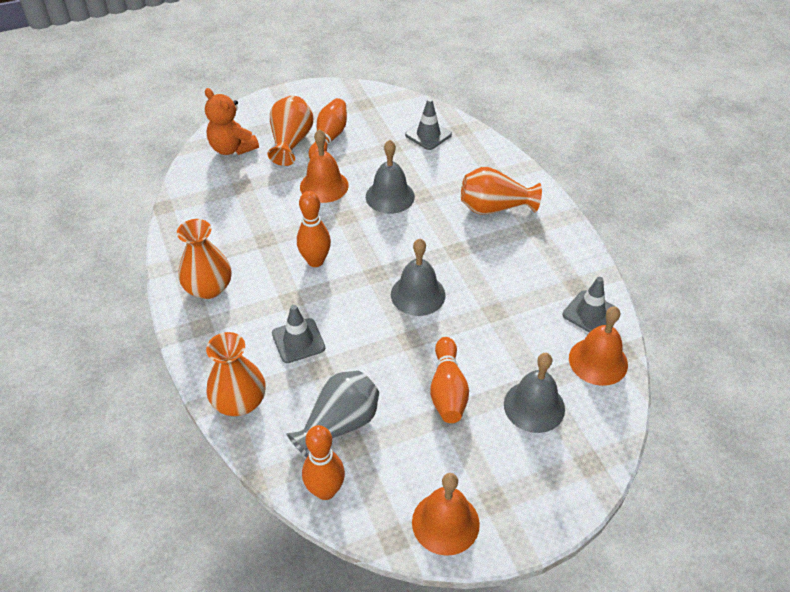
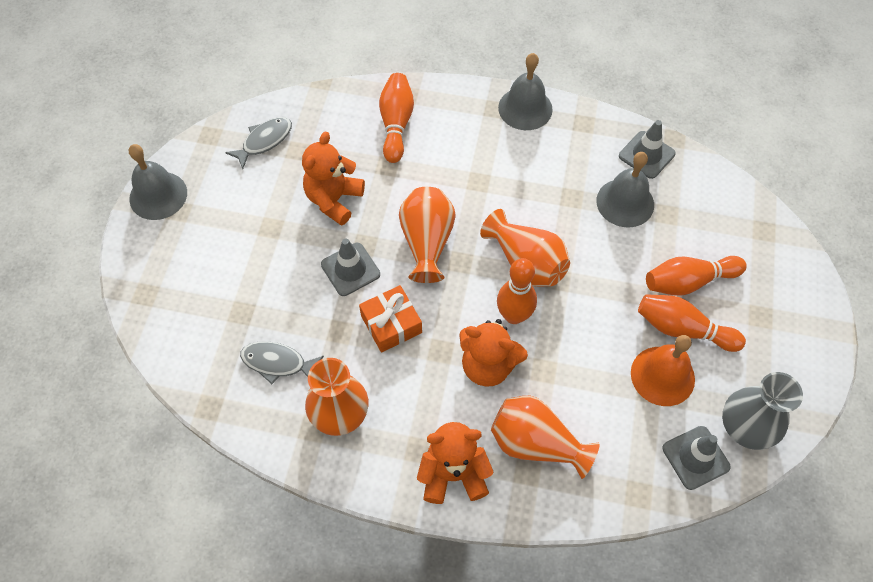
grey fish: none = 0 -> [225,117,292,169] [240,341,324,384] = 2
orange bell: [300,129,349,203] [412,473,480,556] [569,306,628,386] = 3 -> [631,335,695,406] = 1
orange gift: none = 0 -> [359,285,422,353] = 1
orange teddy bear: [205,88,259,155] = 1 -> [302,132,365,226] [417,422,494,504] [459,319,528,387] = 3

